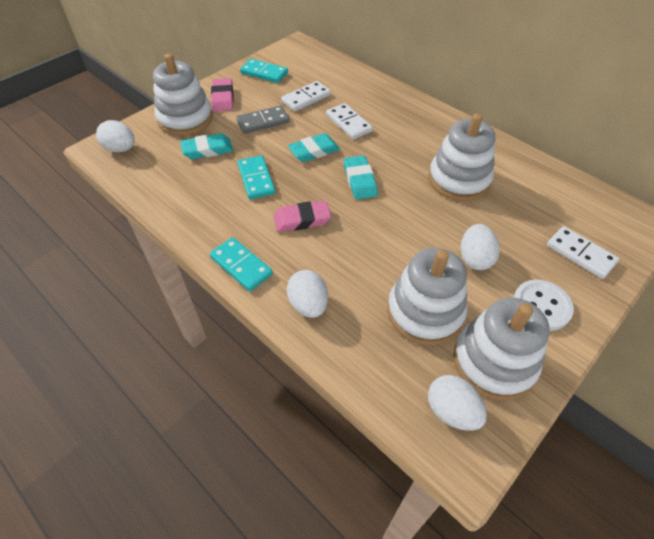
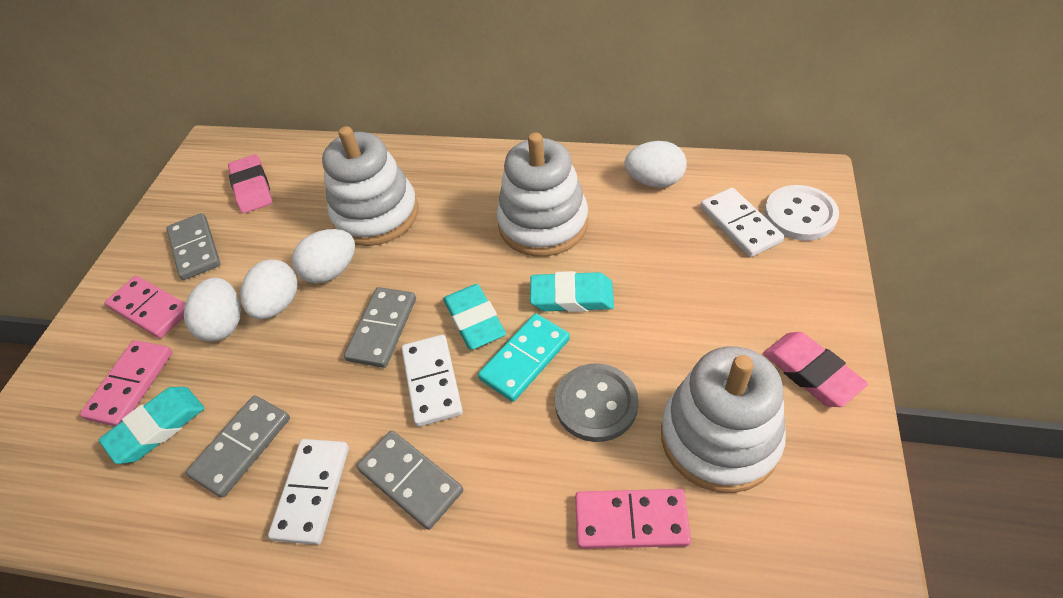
grey button: none = 0 -> [555,363,639,442] = 1
grey domino: [236,105,290,134] = 1 -> [166,213,221,280] [186,395,290,498] [344,287,416,368] [357,430,463,530] = 4
pink domino: none = 0 -> [80,340,172,426] [105,276,185,338] [575,489,691,549] = 3
turquoise domino: [210,237,273,291] [238,155,275,199] [240,59,288,83] = 3 -> [478,313,570,402] = 1
white stacking toy: [153,54,213,136] [387,248,467,345] [429,113,495,201] [453,297,550,400] = 4 -> [322,126,418,246] [497,132,588,257] [661,346,786,493] = 3

